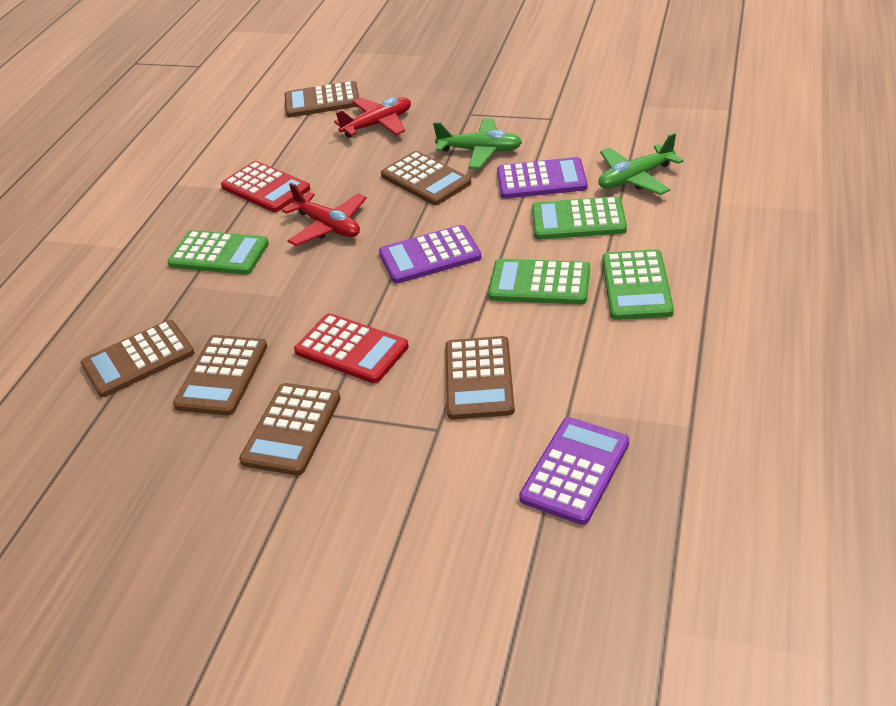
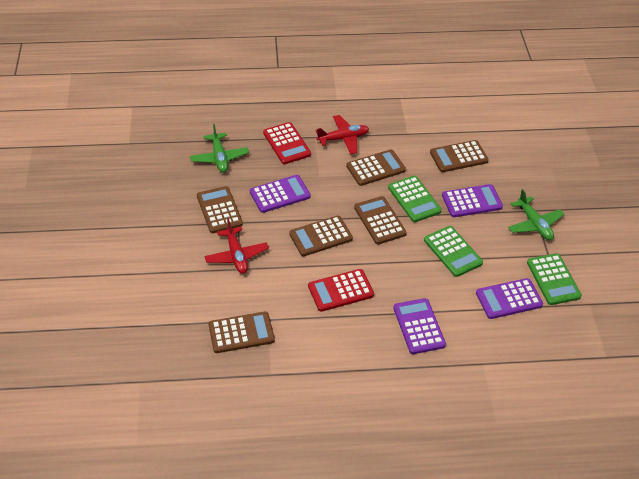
green calculator: [167,230,269,275] [488,259,590,304] [532,196,627,240] [602,249,674,320] = 4 -> [388,176,442,222] [424,226,483,277] [527,253,582,305] = 3
purple calculator: [379,225,482,284] [497,157,587,199] [519,417,629,525] = 3 -> [250,175,311,213] [393,298,446,354] [442,184,503,217] [476,278,543,319] = 4

